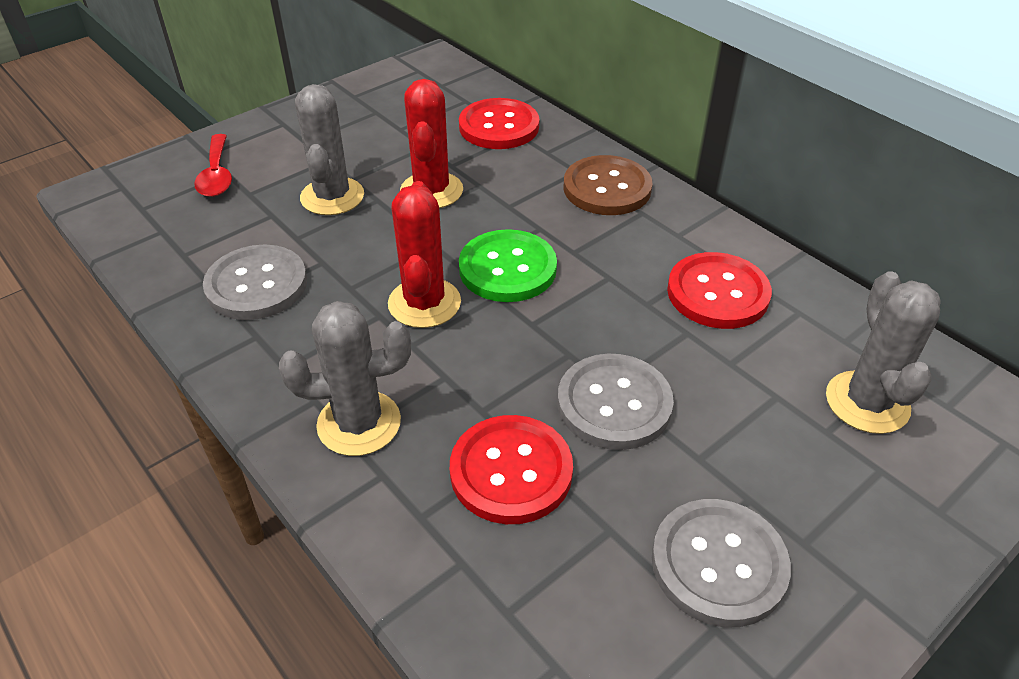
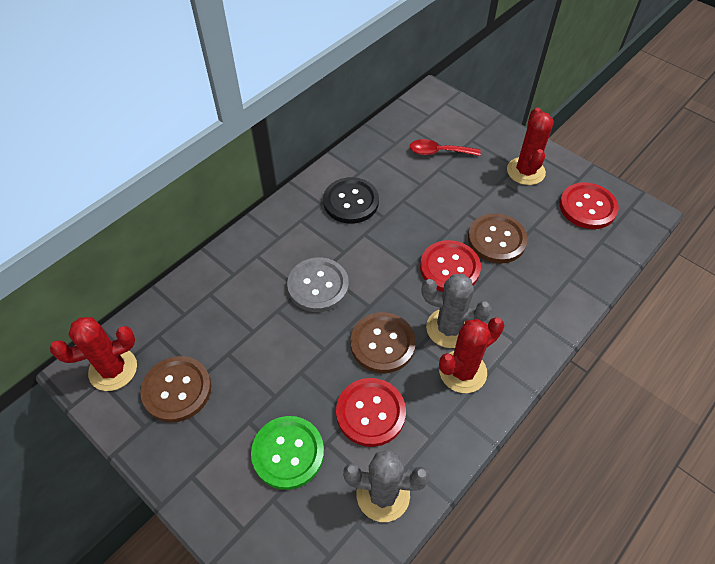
black button: none = 0 -> [323,177,379,224] = 1
brown button: [564,155,653,215] = 1 -> [140,356,212,422] [350,312,416,373] [468,213,528,263] = 3
grey button: [203,244,307,320] [557,354,674,450] [652,499,791,627] = 3 -> [287,257,349,312] = 1
grey cactus: [279,301,411,456] [295,84,364,215] [826,271,941,434] = 3 -> [343,449,430,522] [421,274,491,348] = 2
red cactus: [388,181,461,328] [400,79,463,208] = 2 -> [50,317,137,391] [439,317,504,393] [507,108,554,185] = 3

